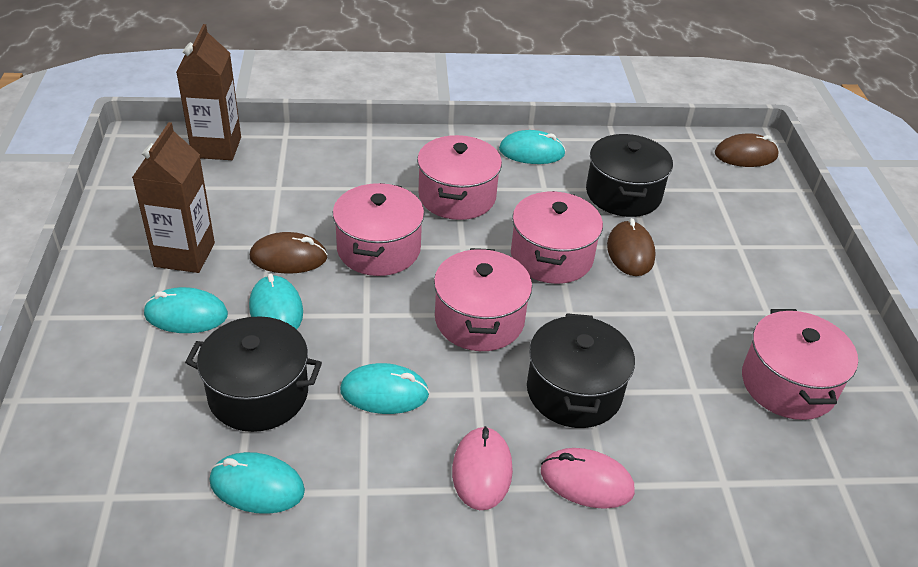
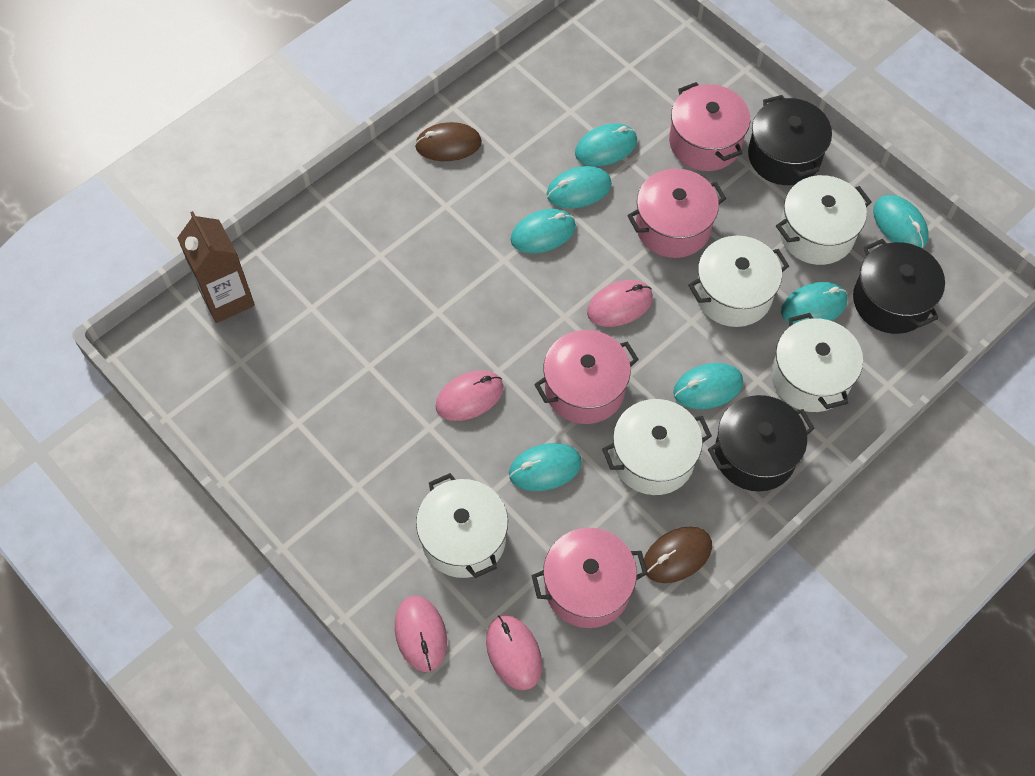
brown carton: [132,122,215,273] [176,24,241,160] = 2 -> [177,211,255,323] = 1
brown mouse: [250,232,328,274] [607,218,655,276] [715,133,779,167] = 3 -> [415,122,482,161] [644,526,712,583] = 2
pink mouse: [452,426,513,510] [541,448,635,509] = 2 -> [395,596,447,672] [436,370,504,421] [486,615,542,690] [587,280,653,327] = 4
pink pot: [333,183,424,276] [417,135,502,220] [434,248,532,351] [511,191,603,284] [742,309,858,420] = 5 -> [531,528,648,628] [534,330,639,424] [627,168,727,258] [669,82,750,171] = 4
turquoise mouse: [144,287,228,333] [209,452,305,514] [249,273,303,329] [340,363,429,414] [499,130,566,164] = 5 -> [509,443,582,491] [511,209,576,253] [547,166,612,209] [575,123,637,166] [673,363,743,409] [781,282,848,324] [873,195,929,249] = 7
white pot: none = 0 -> [416,473,508,578] [602,399,712,495] [688,236,789,327] [771,313,863,412] [776,175,871,265] = 5

